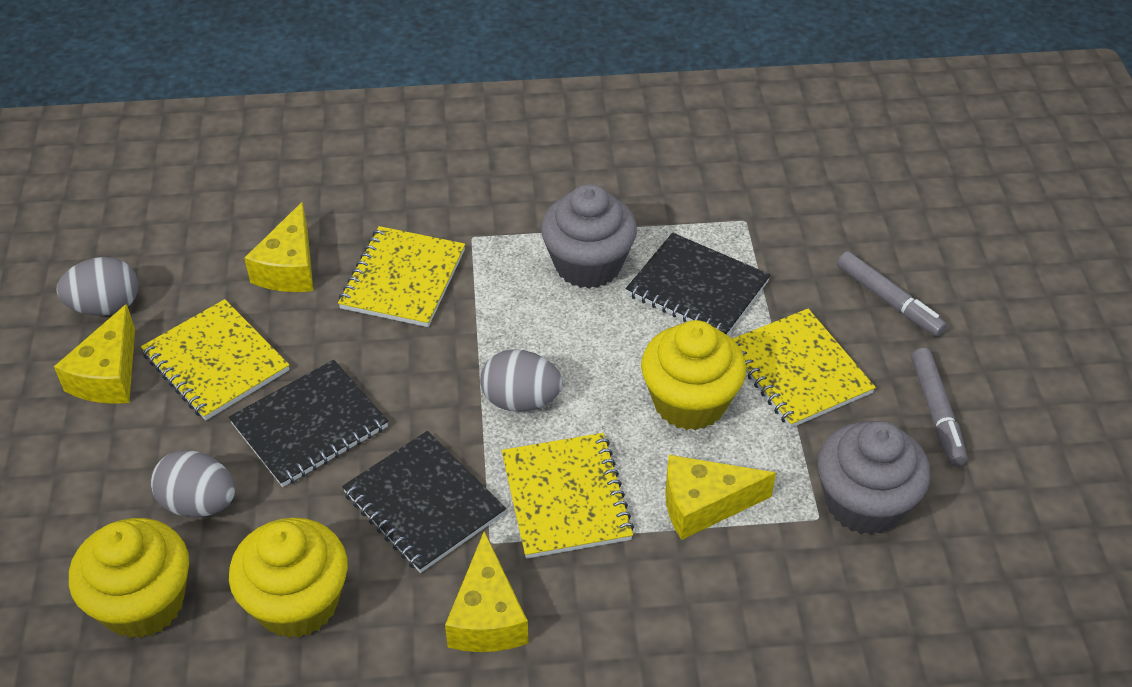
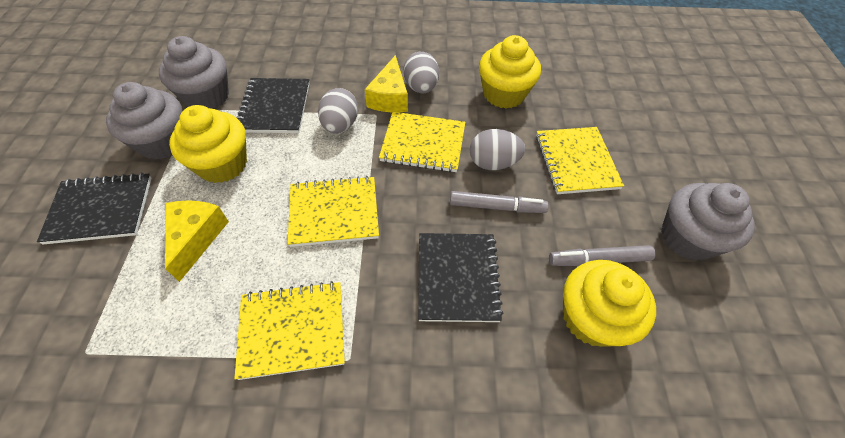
grey cupcake: [541,184,637,289] [818,421,930,535] = 2 -> [106,82,183,160] [159,36,229,109] [661,183,755,261] = 3
yellow cheese: [54,304,135,404] [244,202,313,292] [445,531,529,652] [665,455,776,540] = 4 -> [165,200,229,282] [365,55,408,112] = 2

